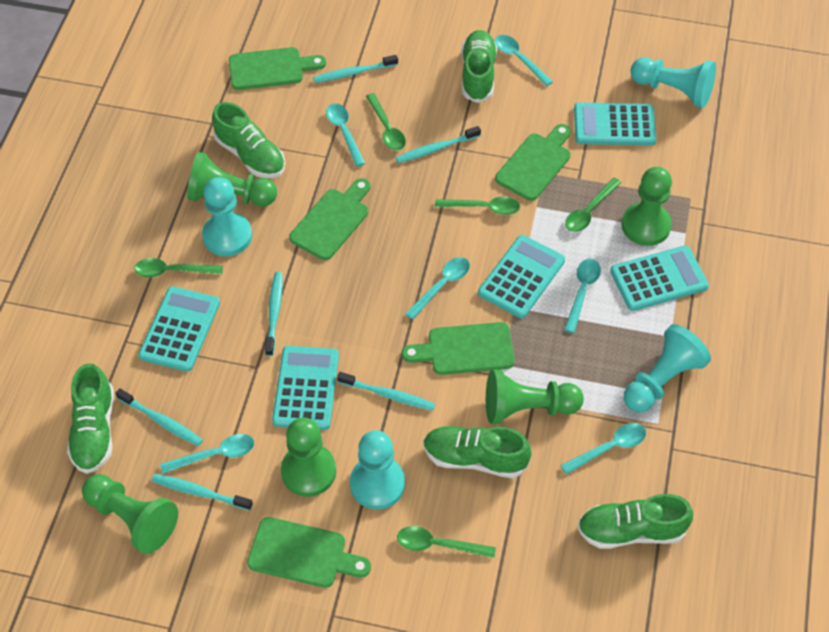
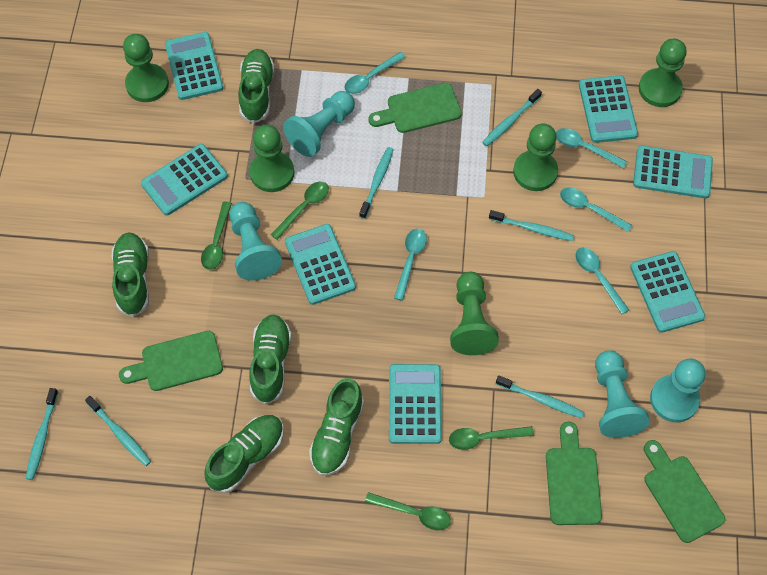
green cutting board: [229,47,326,90] [247,517,371,588] [289,178,370,260] [402,322,515,375] [495,124,571,201] = 5 -> [119,331,223,391] [368,83,462,133] [546,422,602,525] [644,440,725,543] = 4
green spoon: [134,258,223,277] [366,93,406,150] [397,526,496,558] [435,197,520,215] [565,178,621,232] = 5 -> [201,202,232,270] [271,181,329,240] [365,492,451,530] [449,426,534,450] = 4
turquoise calculator: [138,286,220,372] [272,346,339,430] [478,235,565,318] [574,102,656,146] [610,245,709,311] = 5 -> [141,144,228,216] [165,32,223,100] [285,224,356,305] [389,364,442,444] [579,75,638,143] [630,251,705,333] [633,145,713,198] = 7
turquoise spoon: [160,434,254,474] [326,103,365,167] [405,257,470,320] [495,35,553,86] [560,423,646,475] [564,259,601,333] = 6 -> [344,52,406,94] [394,229,427,301] [556,128,627,168] [560,187,632,232] [575,248,629,314] = 5

